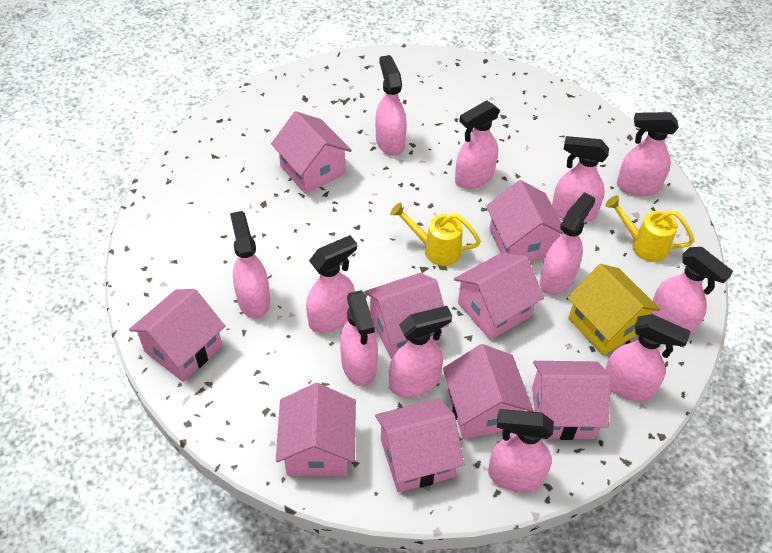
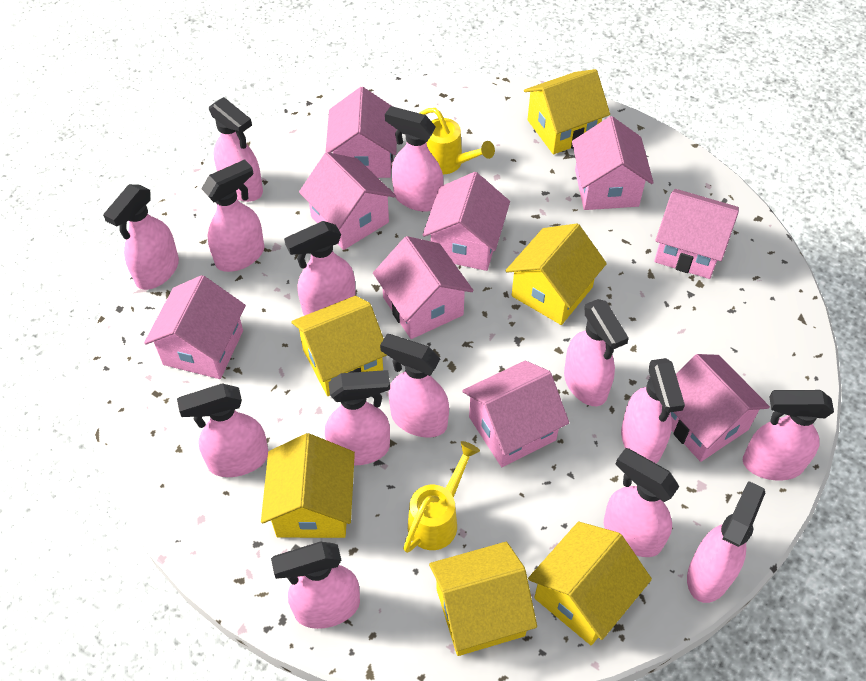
pink spray bottle: [230,211,270,319] [306,235,357,333] [340,290,378,386] [375,55,407,156] [389,306,452,397] [455,101,500,189] [488,409,554,492] [540,192,595,295] [552,136,609,223] [605,314,691,402] [617,112,679,196] [651,247,733,337] = 12 -> [103,184,179,290] [177,383,268,477] [201,159,264,272] [209,97,263,202] [271,541,360,629] [284,221,356,316] [325,370,390,466] [380,334,449,438] [385,106,444,212] [564,299,629,406] [604,448,679,557] [621,358,685,463] [687,481,765,603] [743,390,834,481] = 14
yellow house: [567,264,661,355] = 1 -> [261,433,355,538] [291,296,387,396] [429,542,537,656] [506,224,607,325] [524,69,610,154] [528,522,652,645] = 6

